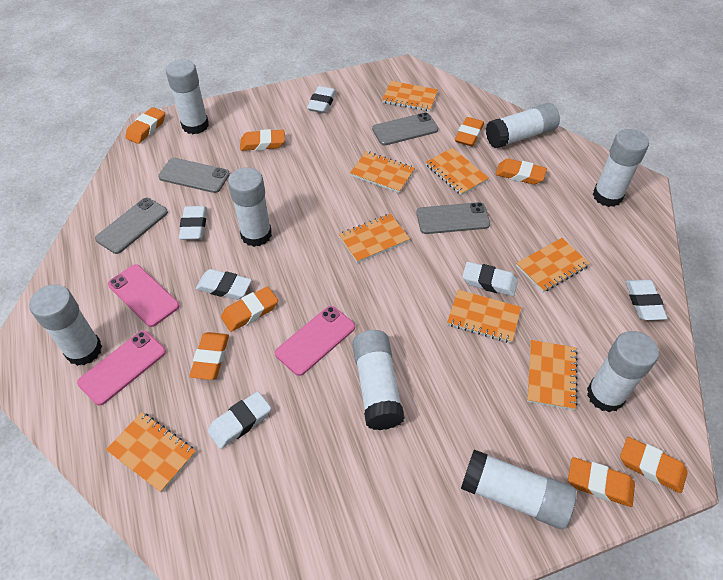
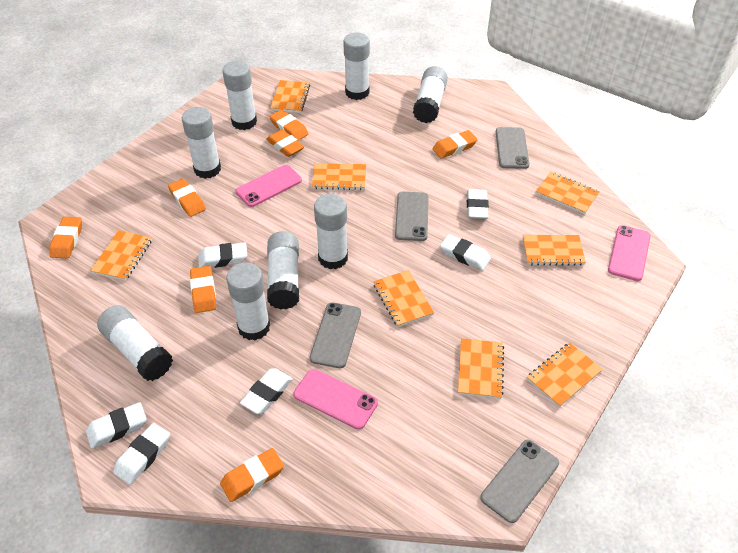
orange eraser: [125,107,165,144] [189,332,229,380] [221,286,278,332] [240,129,285,151] [455,117,484,147] [495,159,547,185] [568,457,635,507] [620,437,688,493] = 8 -> [49,217,82,258] [168,178,206,217] [190,266,216,313] [220,448,284,502] [266,130,304,157] [270,110,308,141] [433,130,478,158] = 7

